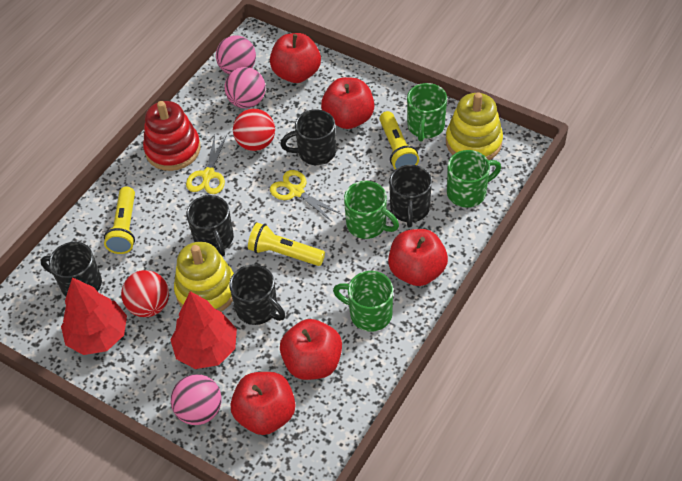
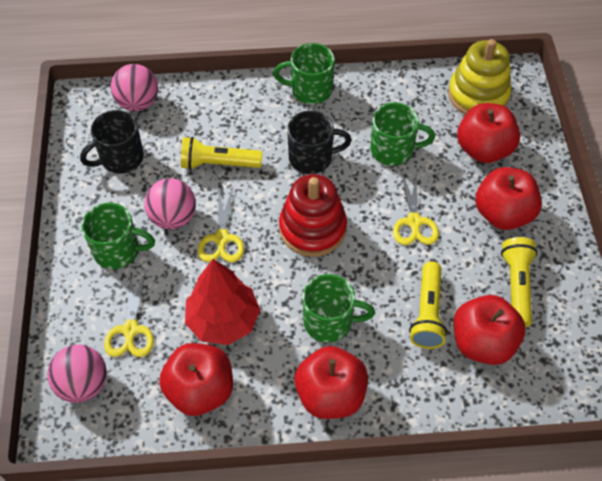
black mug: [40,242,102,297] [186,195,234,257] [229,265,285,325] [280,109,336,165] [389,165,432,228] = 5 -> [80,110,144,174] [287,111,352,174] = 2
red ball: [121,270,169,317] [233,109,275,151] = 2 -> none = 0
red tree: [61,277,127,355] [170,291,237,369] = 2 -> [185,259,260,345] = 1
yellow scissors: [186,135,227,194] [270,170,341,221] = 2 -> [104,271,154,357] [198,188,244,262] [393,170,439,245] = 3
yellow stacking toy: [174,242,234,312] [446,92,503,161] = 2 -> [448,39,511,114] = 1

